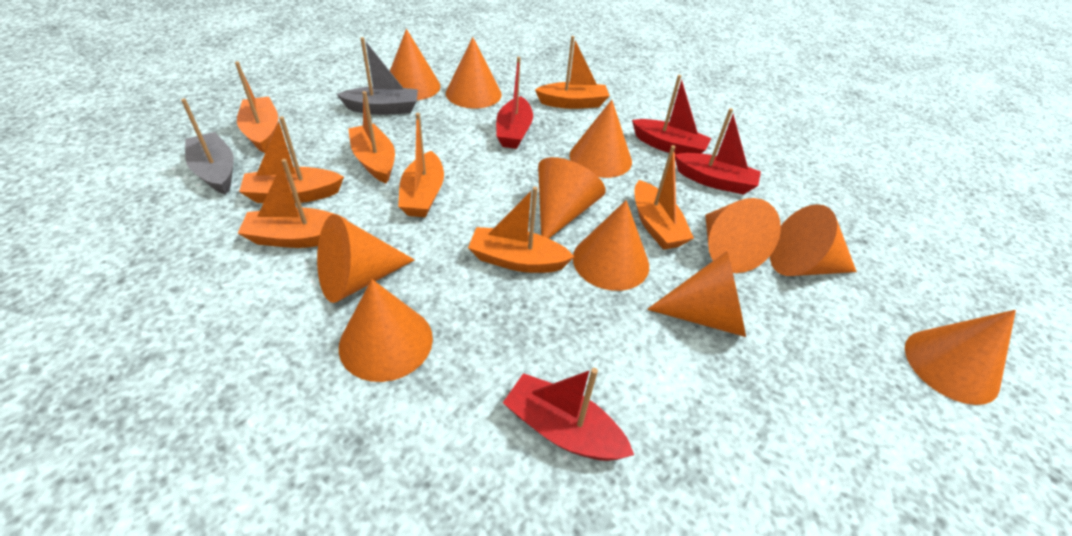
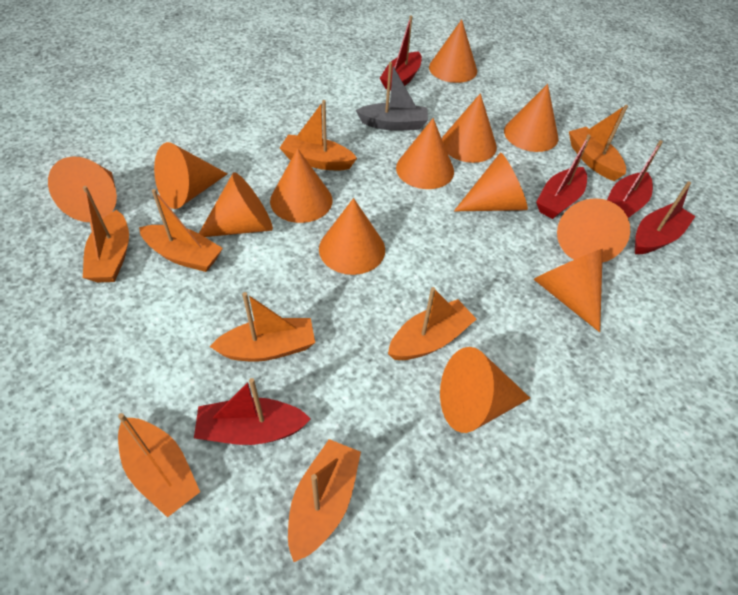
grey boat: [181,99,234,195] [337,37,418,115] = 2 -> [356,62,428,131] = 1
orange cone: [317,214,415,303] [339,279,433,382] [390,29,441,100] [446,37,502,108] [538,157,606,239] [569,100,632,178] [573,200,649,291] [647,251,746,337] [705,198,781,273] [770,204,857,276] [905,310,1016,405] = 11 -> [48,156,117,222] [154,142,228,209] [199,172,273,237] [270,148,332,223] [319,198,385,275] [396,118,454,189] [429,19,477,83] [440,347,530,433] [442,93,497,163] [454,153,528,211] [504,84,558,152] [533,249,603,332] [557,198,630,263] = 13
red boat: [496,57,533,149] [503,368,634,461] [632,75,711,154] [675,108,761,195] = 4 -> [194,378,311,445] [380,15,422,91] [536,135,591,219] [607,140,663,218] [635,181,696,254] = 5

